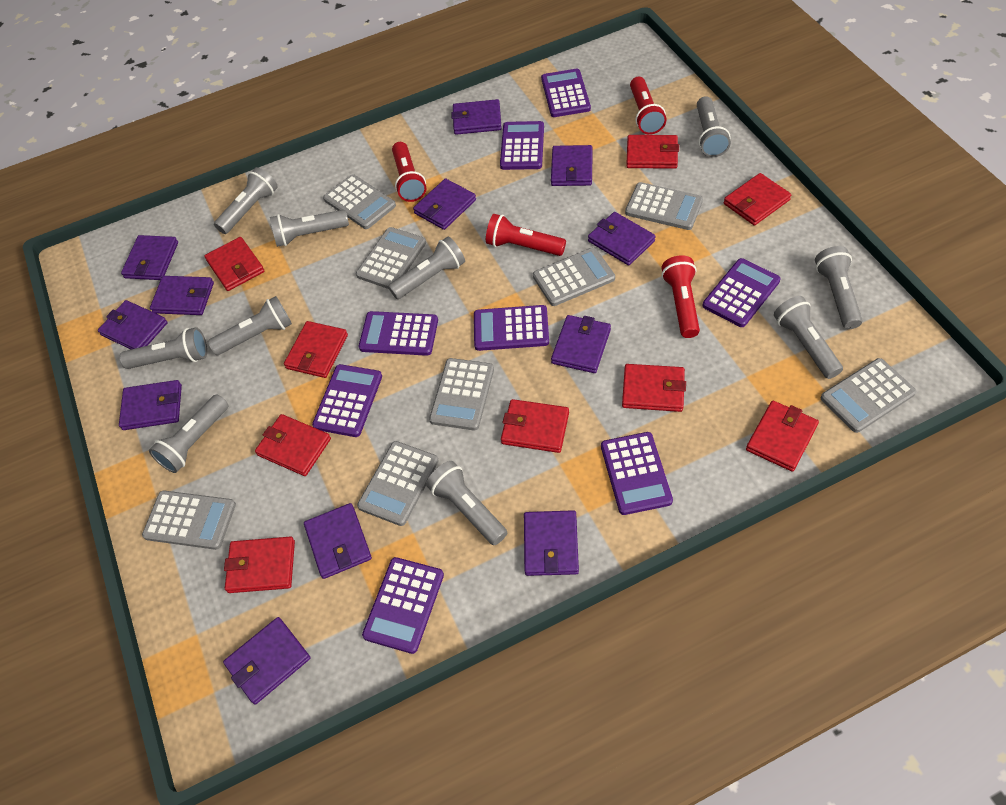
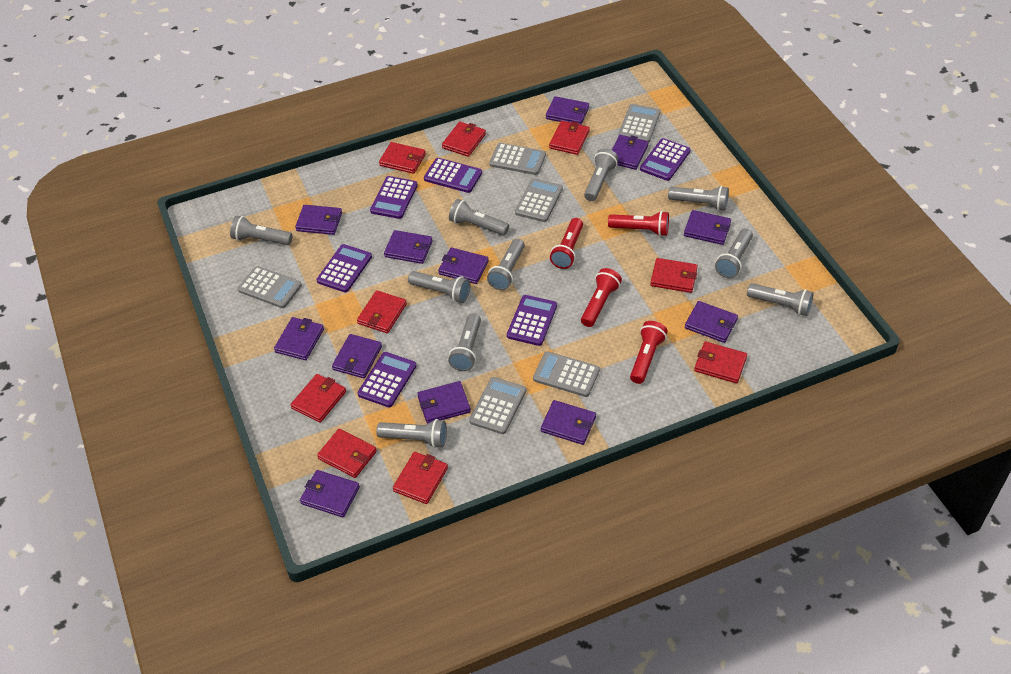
grey calculator: [142,491,236,550] [323,174,396,229] [356,227,426,289] [357,441,439,526] [429,358,494,430] [533,247,615,306] [625,182,703,230] [821,358,916,433] = 8 -> [238,266,302,308] [469,377,526,434] [489,143,546,175] [515,178,563,222] [533,351,600,397] [618,104,661,143] = 6
purple calculator: [312,364,382,437] [359,311,438,356] [362,557,444,654] [474,305,549,351] [500,121,544,170] [541,69,591,117] [601,432,673,515] [703,258,781,327] = 8 -> [316,244,372,292] [357,352,416,407] [370,176,418,219] [424,158,482,193] [507,295,557,346] [640,138,690,181] = 6

